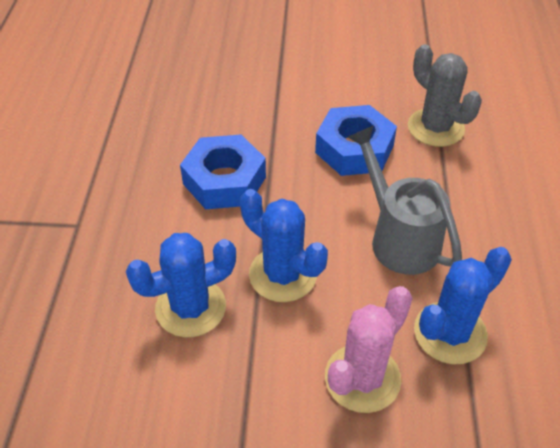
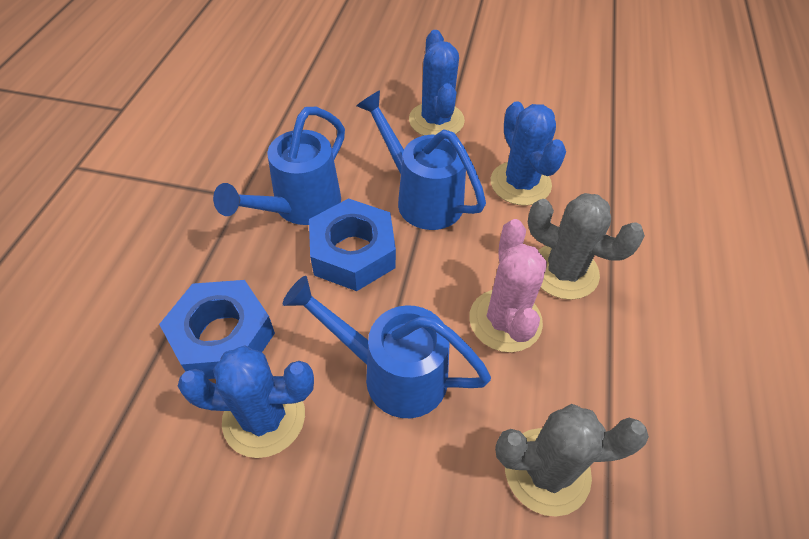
blue watering can: none = 0 -> [213,107,345,225] [282,276,491,418] [356,90,486,230] = 3
grey cactus: [408,44,482,147] = 1 -> [495,404,649,517] [528,193,645,300] = 2
grey watering can: [348,125,462,275] = 1 -> none = 0

